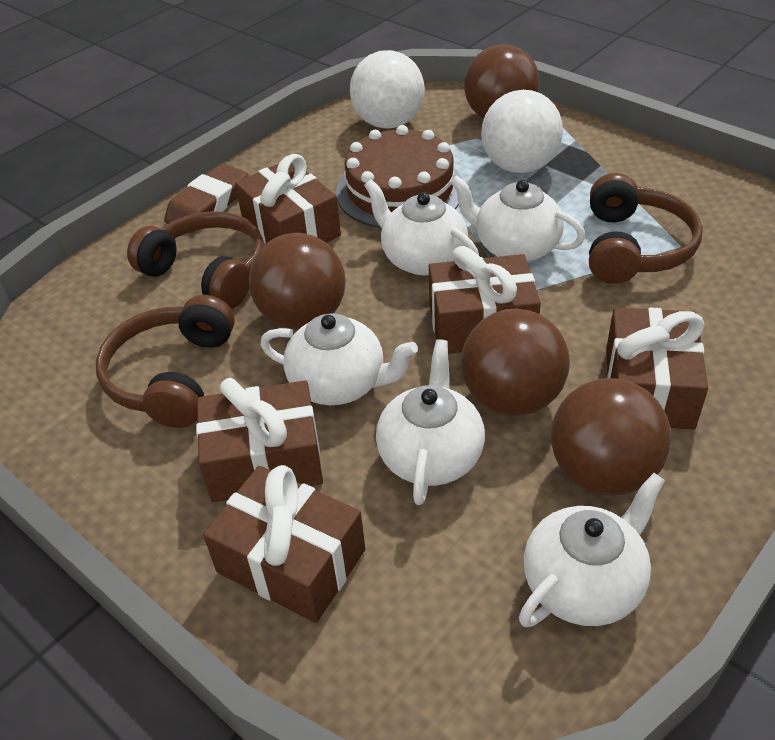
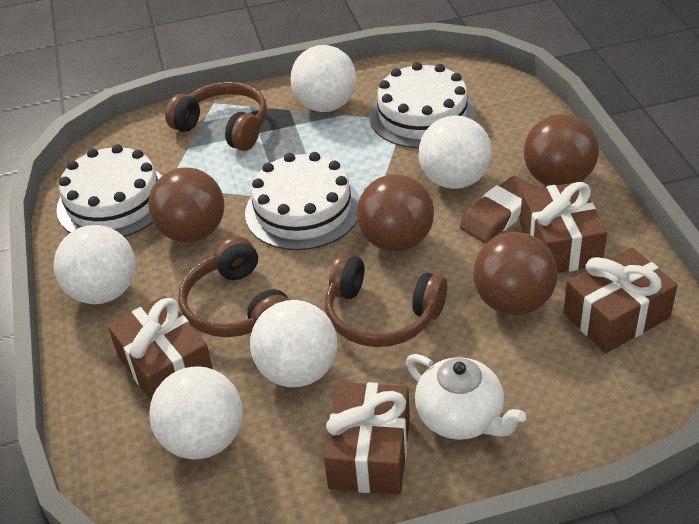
brown cake: [336,125,463,228] = 1 -> none = 0
brown gift: [196,378,323,502] [203,465,365,623] [235,154,341,244] [429,246,541,354] [606,307,708,429] = 5 -> [108,296,213,400] [324,382,410,495] [520,182,607,273] [563,247,678,353] = 4
white ball: [350,50,425,129] [481,90,563,173] = 2 -> [54,225,136,304] [150,366,243,460] [250,300,337,387] [290,45,356,112] [419,115,492,189] = 5
white cake: none = 0 -> [56,144,162,237] [245,152,360,250] [369,62,476,148] = 3
white teapot: [260,313,418,405] [364,179,479,276] [376,339,485,505] [450,175,585,262] [519,473,665,627] = 5 -> [406,354,526,440] = 1

